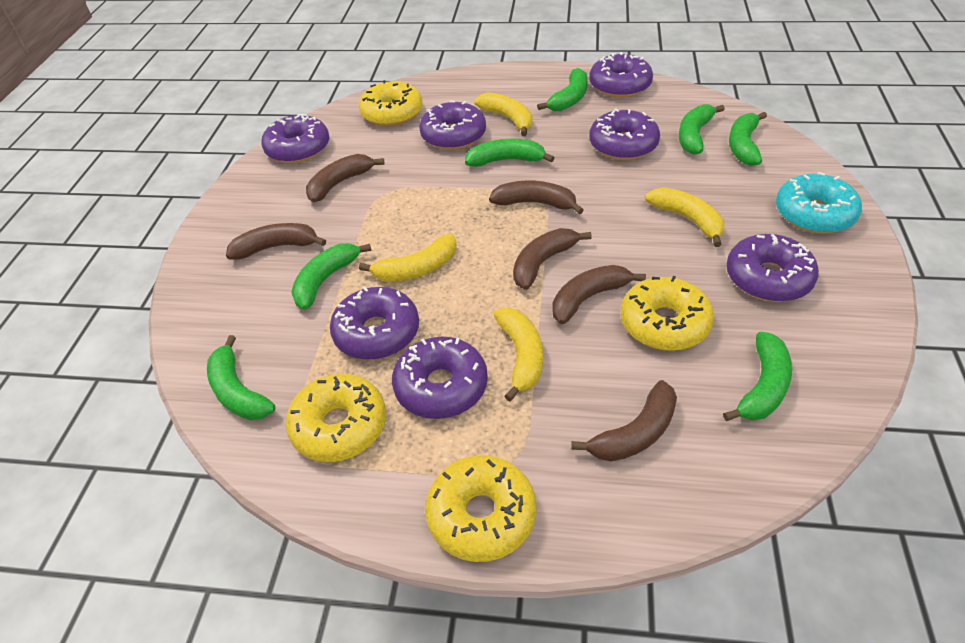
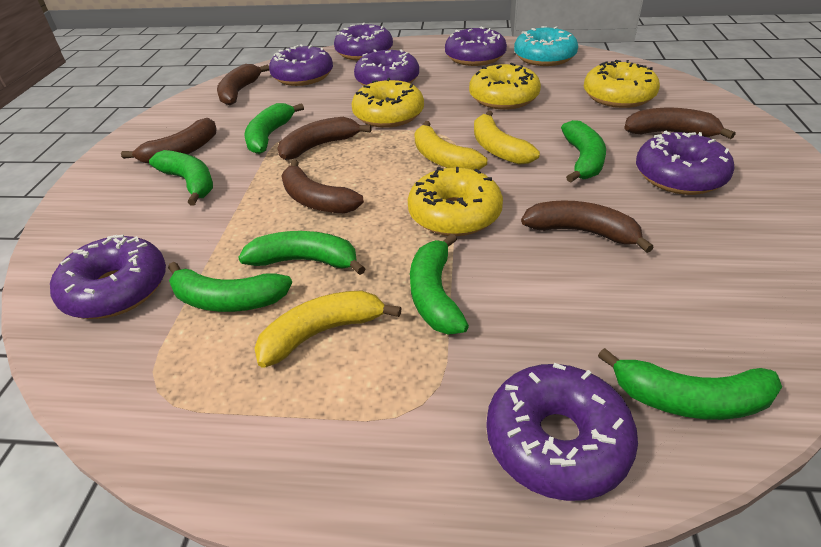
yellow banana: [359,234,457,282] [474,92,532,136] [494,308,543,401] [645,187,724,247] = 4 -> [254,291,401,367] [414,121,487,170] [474,111,540,165] = 3

